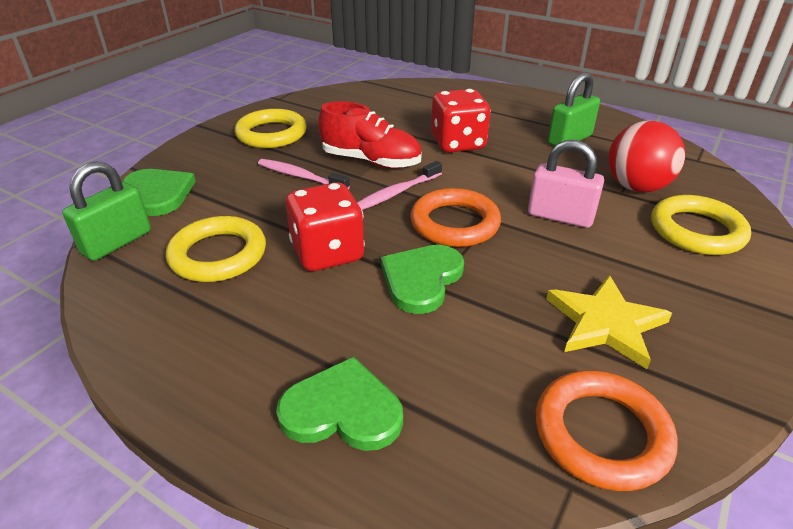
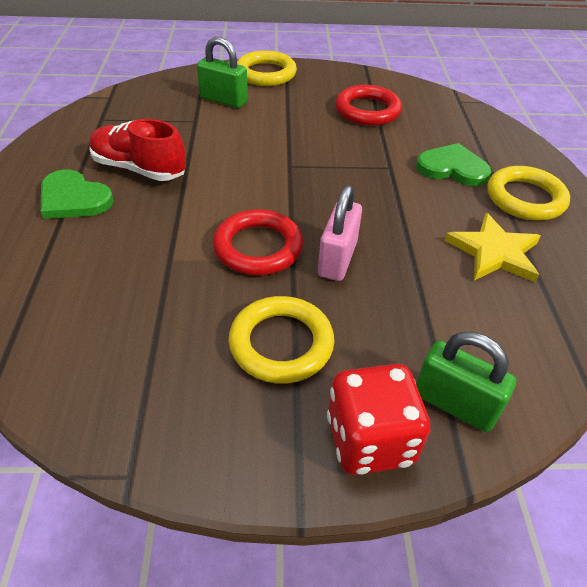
green heart: [122,169,196,216] [276,357,403,451] [381,245,464,314] = 3 -> [41,169,114,219] [416,143,492,186] = 2
orange ring: [410,188,501,247] [536,370,678,491] = 2 -> none = 0
pink toothbrush: [258,159,350,190] [357,161,442,210] = 2 -> none = 0
red ball: [608,121,685,192] = 1 -> none = 0
red dice: [286,182,365,271] [431,89,491,152] = 2 -> [327,364,430,475] = 1
red ring: none = 0 -> [213,209,303,275] [335,85,402,126] = 2

